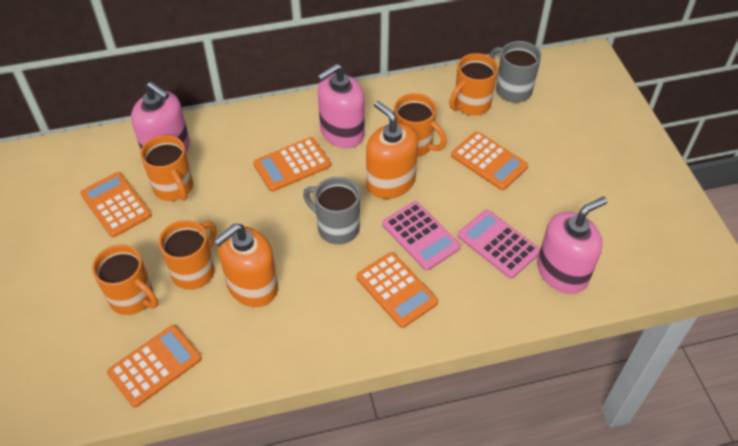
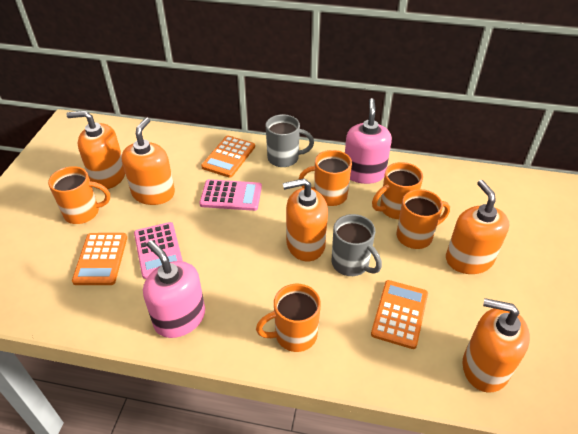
orange calculator: [80,172,152,237] [107,325,202,408] [253,137,331,192] [356,252,438,328] [451,132,528,190] = 5 -> [72,233,127,285] [201,136,255,178] [371,280,428,349] = 3
orange soap dispenser: [214,223,278,307] [366,101,418,199] = 2 -> [67,111,125,189] [122,117,175,205] [283,178,328,261] [446,180,509,274] [463,298,530,392] = 5
pink soap dispenser: [131,82,190,152] [317,64,365,148] [537,197,608,294] = 3 -> [143,240,205,338] [345,98,392,184] = 2

